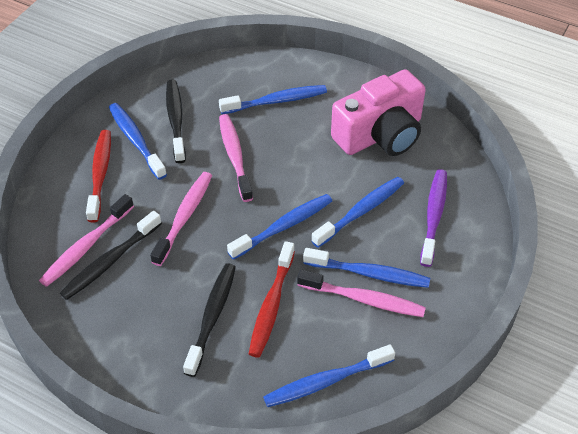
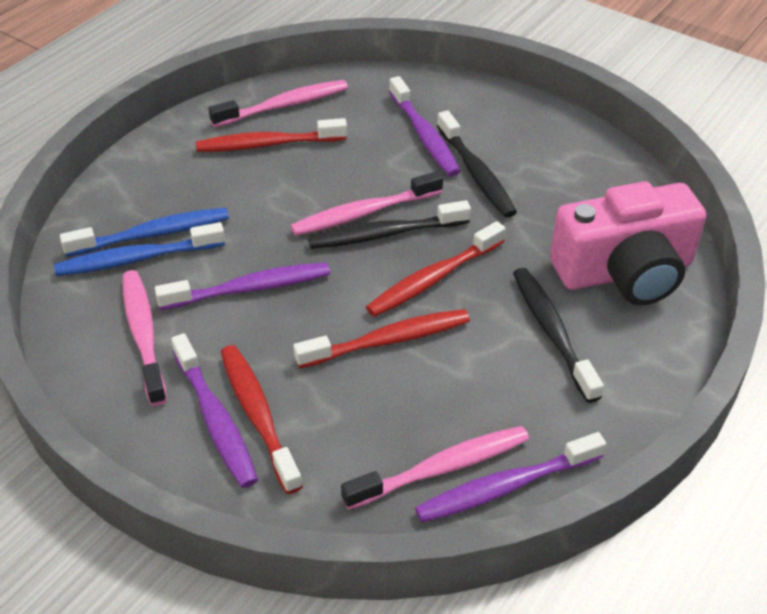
blue toothbrush: [109,103,167,180] [219,85,327,114] [227,194,332,260] [263,344,395,407] [303,248,430,288] [311,177,404,248] = 6 -> [54,222,225,276] [60,208,229,257] = 2
purple toothbrush: [420,169,447,267] = 1 -> [155,262,330,310] [171,333,258,488] [389,76,460,176] [415,432,606,523] = 4
red toothbrush: [86,130,111,223] [249,241,295,358] = 2 -> [196,118,347,152] [221,345,303,494] [293,309,470,368] [366,221,506,317] = 4

